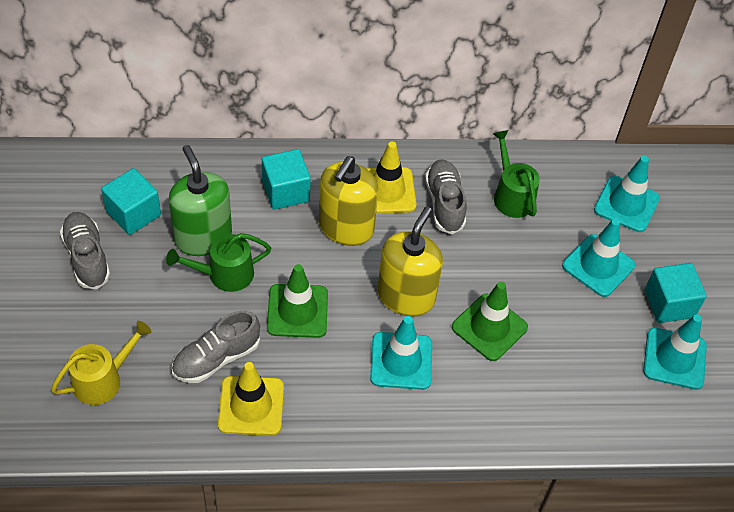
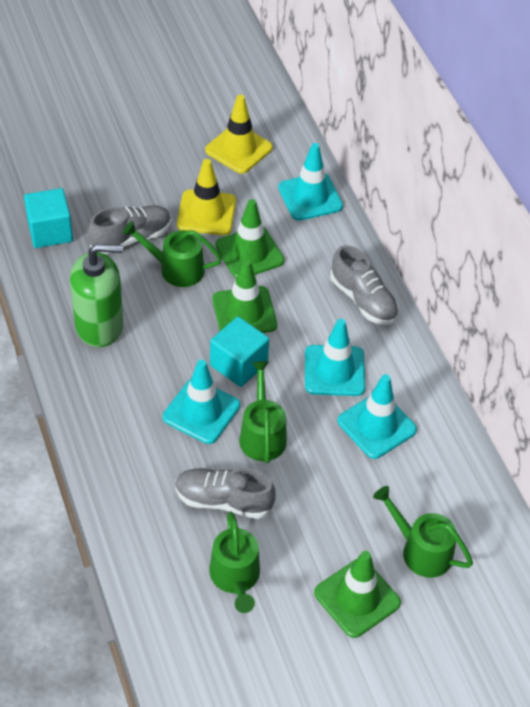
green traffic cone: [267,264,328,338] [452,282,528,361] = 2 -> [212,259,277,333] [215,199,284,278] [314,551,401,638] = 3
green watering can: [166,233,271,292] [493,130,540,218] = 2 -> [123,221,222,287] [209,512,260,613] [239,361,287,463] [373,486,473,578] = 4
turquoise cube: [101,168,161,235] [262,149,311,210] [644,263,707,323] = 3 -> [24,188,73,248] [210,316,269,387] = 2
yellow soap dispenser: [319,156,378,246] [378,206,443,316] = 2 -> none = 0
yellow watering can: [51,321,152,405] = 1 -> none = 0

